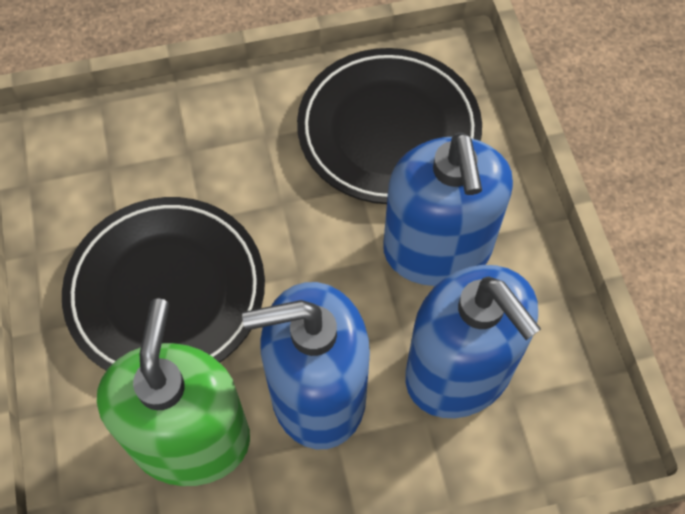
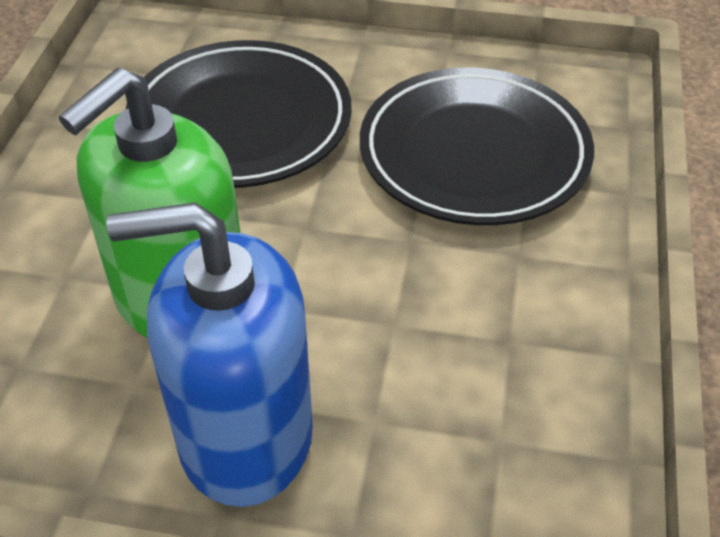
blue soap dispenser: [242,282,370,449] [383,132,513,286] [405,265,541,418] = 3 -> [107,202,313,507] = 1

